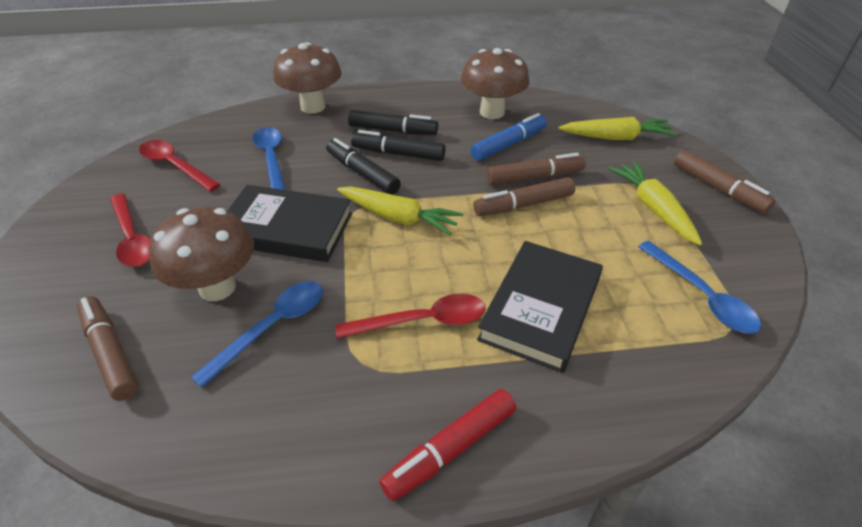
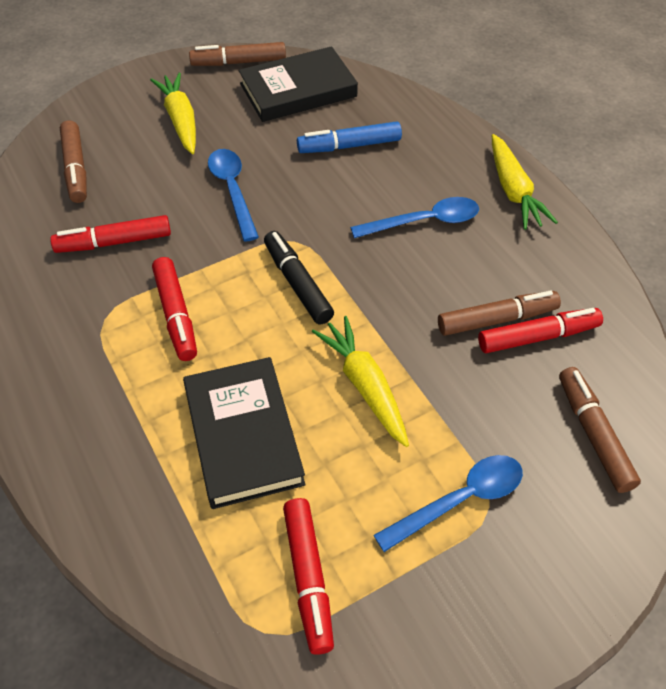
black marker: [326,138,401,195] [348,110,438,135] [351,130,446,161] = 3 -> [264,231,334,324] = 1
brown mushroom: [149,207,254,301] [273,43,342,114] [461,48,529,119] = 3 -> none = 0
red marker: [379,389,516,501] = 1 -> [50,215,171,253] [152,257,197,361] [283,498,334,655] [478,308,603,353] = 4
red spoon: [110,193,151,267] [139,140,221,192] [335,294,485,339] = 3 -> none = 0

